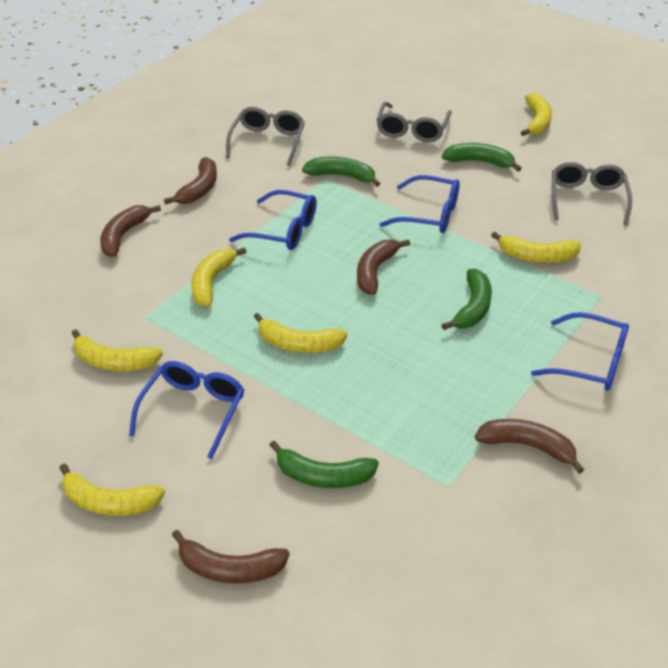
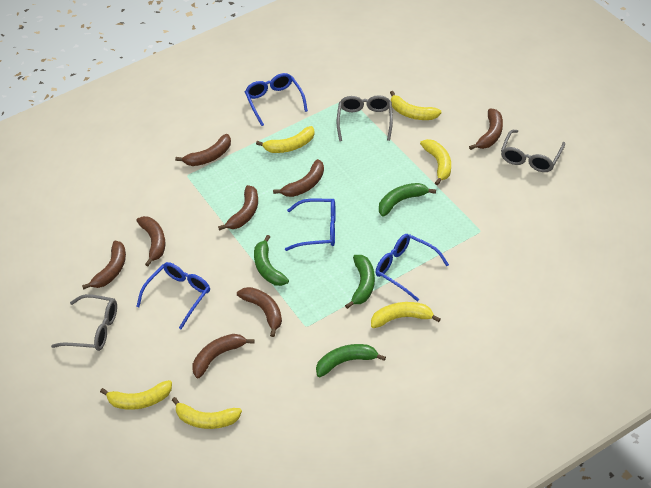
brown banana: [100,205,161,257] [164,157,217,204] [172,530,290,584] [357,239,410,295] [475,419,584,474] = 5 -> [82,241,126,290] [137,216,165,266] [175,134,231,166] [192,334,255,378] [218,185,258,231] [237,287,282,337] [273,159,324,197] [469,109,503,150] = 8

